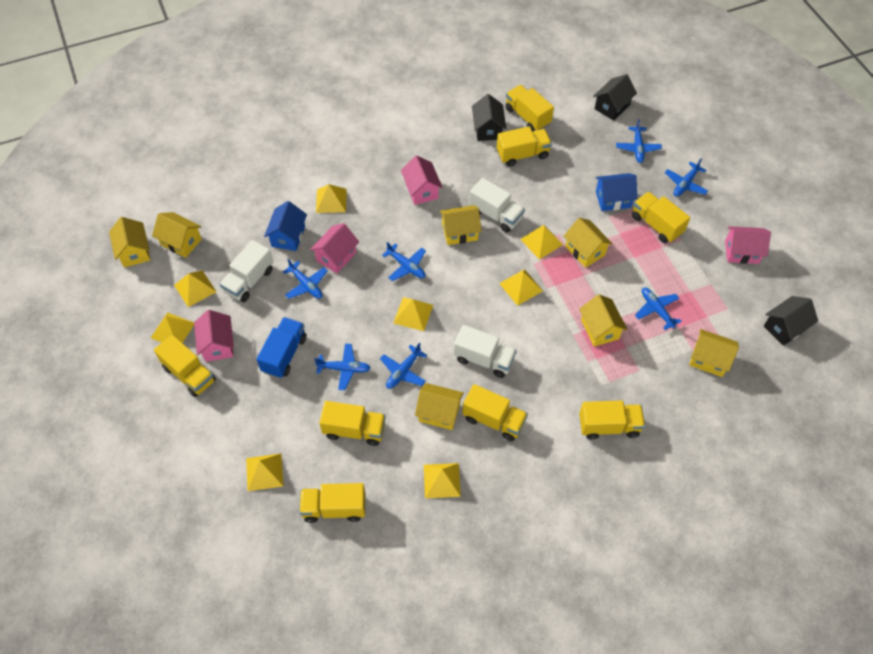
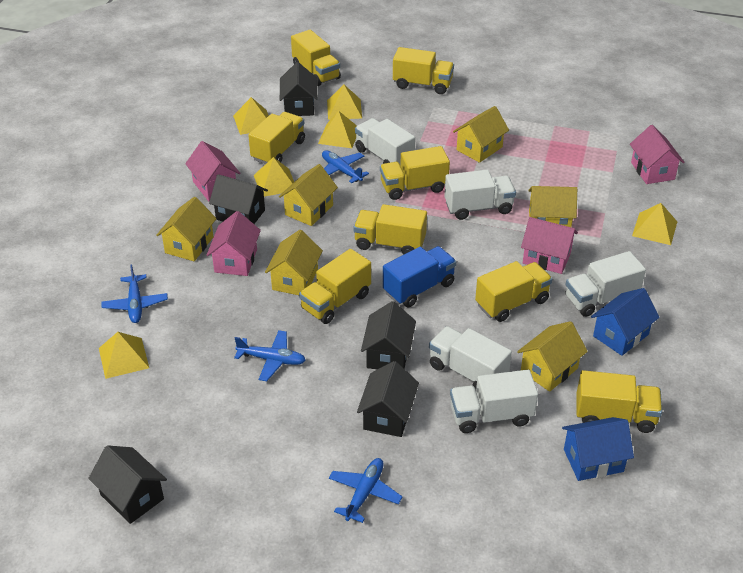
black house: [472,94,506,141] [593,74,637,121] [764,296,818,346] = 3 -> [88,445,167,524] [209,174,268,224] [280,62,318,116] [357,361,419,437] [361,301,416,369] = 5
blue plane: [283,259,328,299] [314,344,371,390] [380,343,427,389] [382,242,426,281] [616,119,662,163] [635,288,682,330] [665,158,708,197] = 7 -> [101,265,168,323] [234,330,306,381] [322,150,369,183] [329,458,402,523] = 4
white truck: [220,240,273,302] [454,325,517,378] [469,178,525,233] = 3 -> [355,118,415,165] [429,326,512,389] [444,170,516,220] [450,370,538,433] [566,251,646,317] = 5
yellow house: [109,217,150,268] [152,212,202,258] [415,383,464,430] [440,205,482,245] [564,218,613,268] [579,294,627,347] [689,329,739,377] = 7 -> [156,197,217,261] [265,230,323,295] [279,164,338,226] [453,106,509,163] [517,321,588,392] [528,186,577,227] = 6
yellow pyramid: [151,312,194,343] [174,270,216,307] [246,454,283,491] [316,184,347,213] [393,297,433,331] [424,463,461,498] [499,269,543,306] [520,225,563,260] = 8 -> [99,332,149,379] [233,97,269,135] [254,157,294,197] [318,111,357,148] [327,85,362,120] [632,203,677,245] = 6

